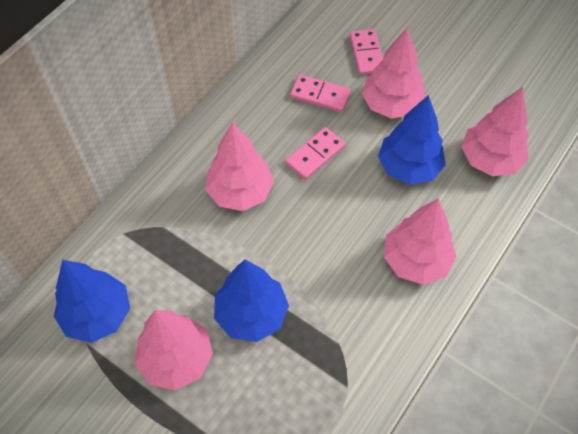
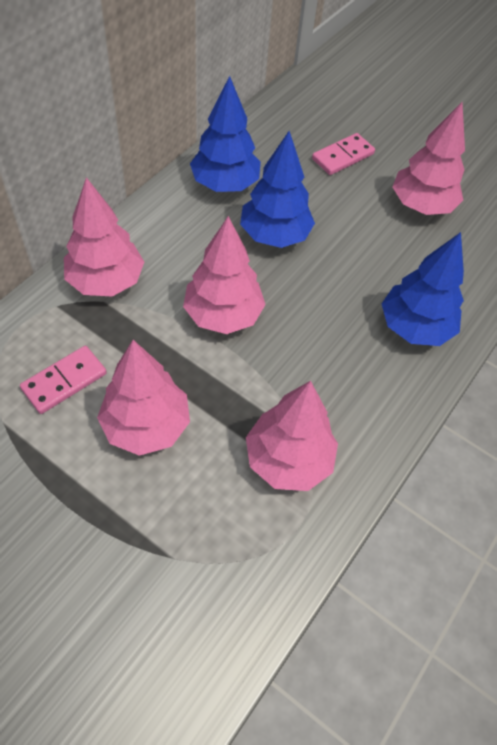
pink domino: [285,127,346,180] [290,75,351,112] [350,29,383,75] = 3 -> [20,346,107,414] [312,133,375,175] = 2

